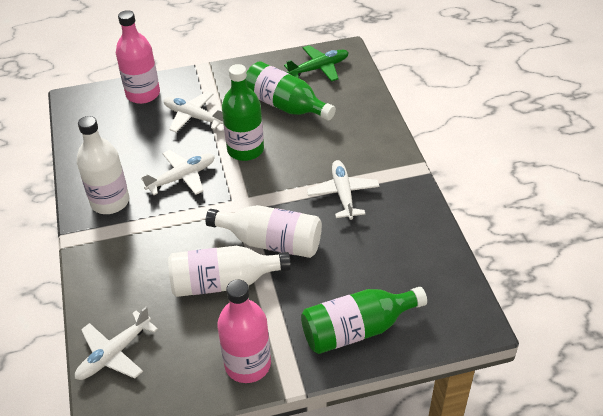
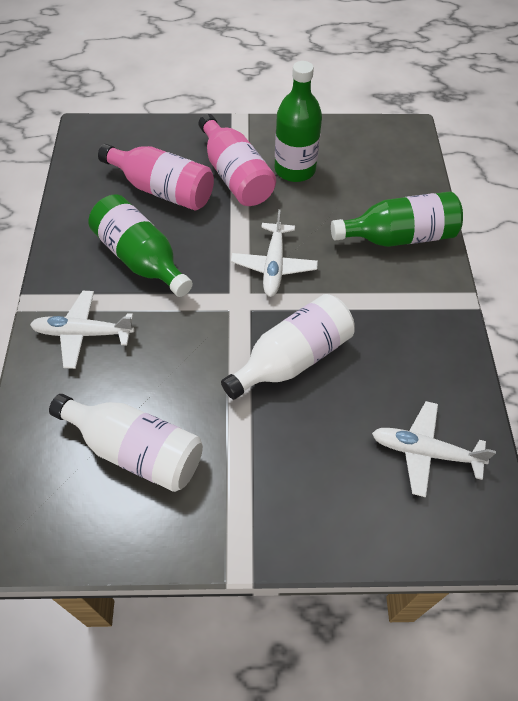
green plane: [284,45,349,82] = 1 -> none = 0
white bottle: [77,116,129,214] [168,246,291,297] [206,205,322,258] = 3 -> [49,394,203,492] [221,294,355,400] = 2
white plane: [75,307,158,380] [141,150,215,195] [164,91,223,132] [307,160,380,220] = 4 -> [30,291,135,369] [231,209,318,297] [372,401,496,497] = 3

